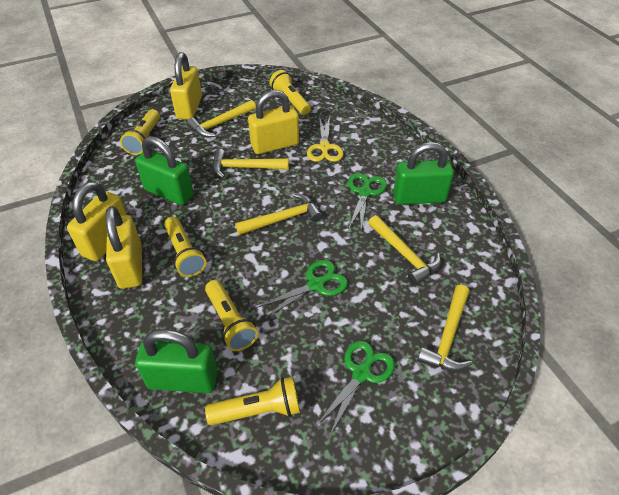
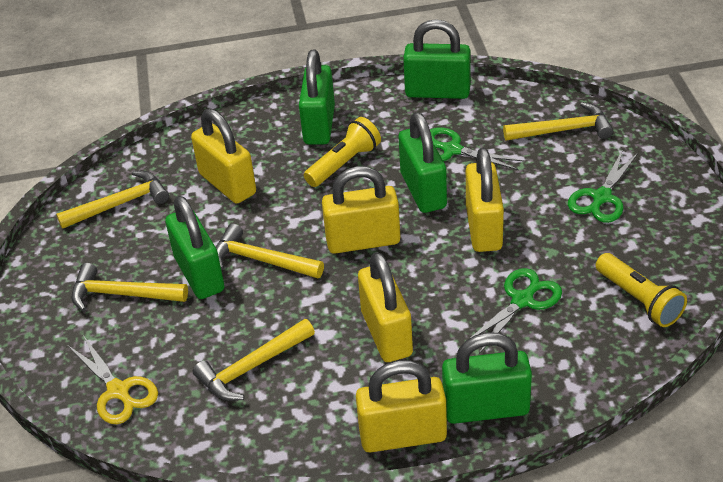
green padlock: [135,136,194,205] [135,329,218,393] [393,142,454,205] = 3 -> [165,196,224,299] [299,50,335,144] [399,112,447,213] [403,19,470,99] [442,333,532,424] = 5
yellow flashlight: [120,109,160,155] [164,217,206,277] [205,280,258,351] [205,377,300,425] [270,70,311,115] = 5 -> [304,117,381,187] [595,253,687,327] = 2
yellow padlock: [67,181,127,261] [105,206,142,289] [170,52,202,120] [248,90,299,154] = 4 -> [191,109,256,203] [322,166,401,254] [356,360,447,453] [358,252,413,362] [466,148,504,252] = 5

